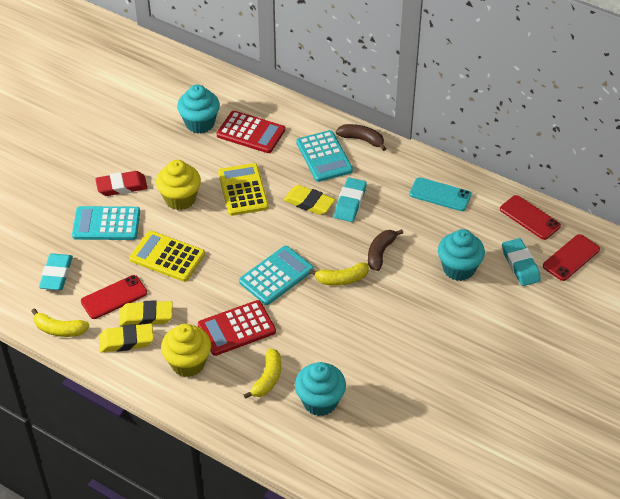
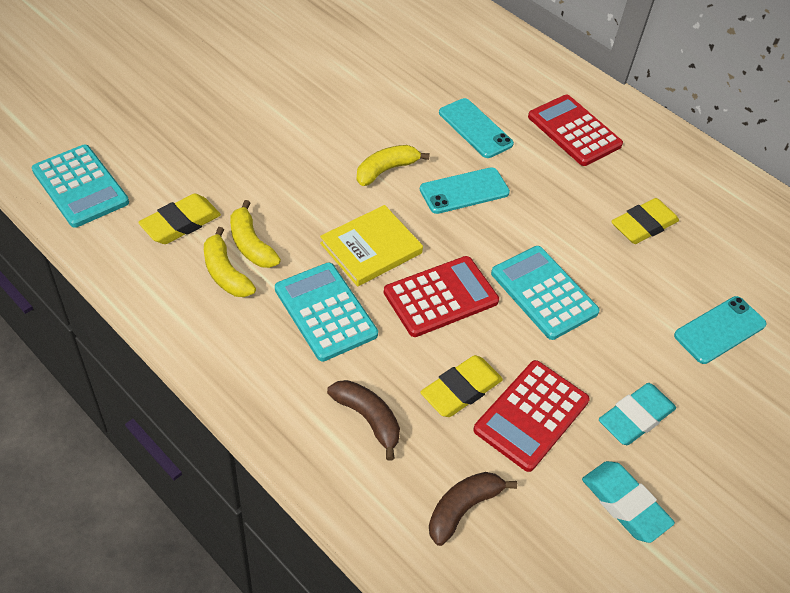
red calculator: [198,300,276,356] [217,111,285,153] = 2 -> [384,256,499,337] [473,360,590,472] [528,95,623,166] = 3
red eraser: [95,171,148,196] = 1 -> none = 0
red phone: [81,275,147,319] [500,195,561,240] [543,234,600,281] = 3 -> none = 0
turquoise cupcake: [177,84,220,134] [295,362,346,416] [438,229,485,281] = 3 -> none = 0
turquoise eraser: [39,253,73,290] [334,178,367,222] [502,238,541,286] = 3 -> [582,461,675,543] [599,383,676,445] = 2
turquoise phone: [409,177,472,211] = 1 -> [420,167,510,214] [439,98,514,158] [674,296,767,364] = 3
yellow book: none = 0 -> [320,205,423,287] = 1
yellow calculator: [129,231,205,282] [218,163,268,216] = 2 -> none = 0
yellow cupcake: [156,160,201,210] [161,324,211,377] = 2 -> none = 0

